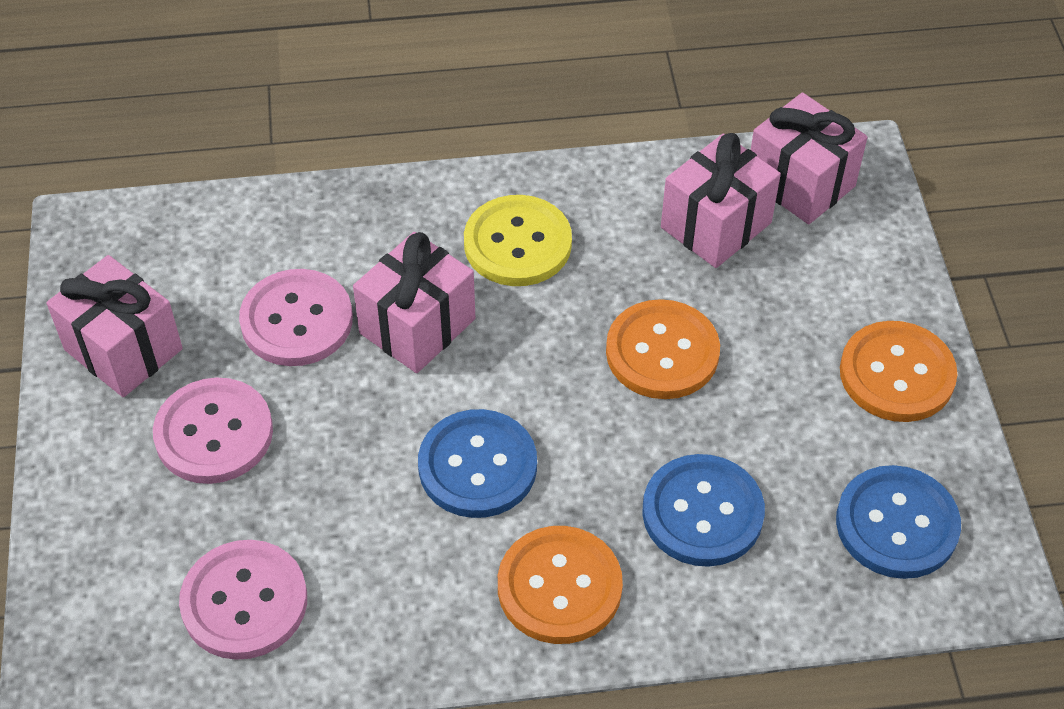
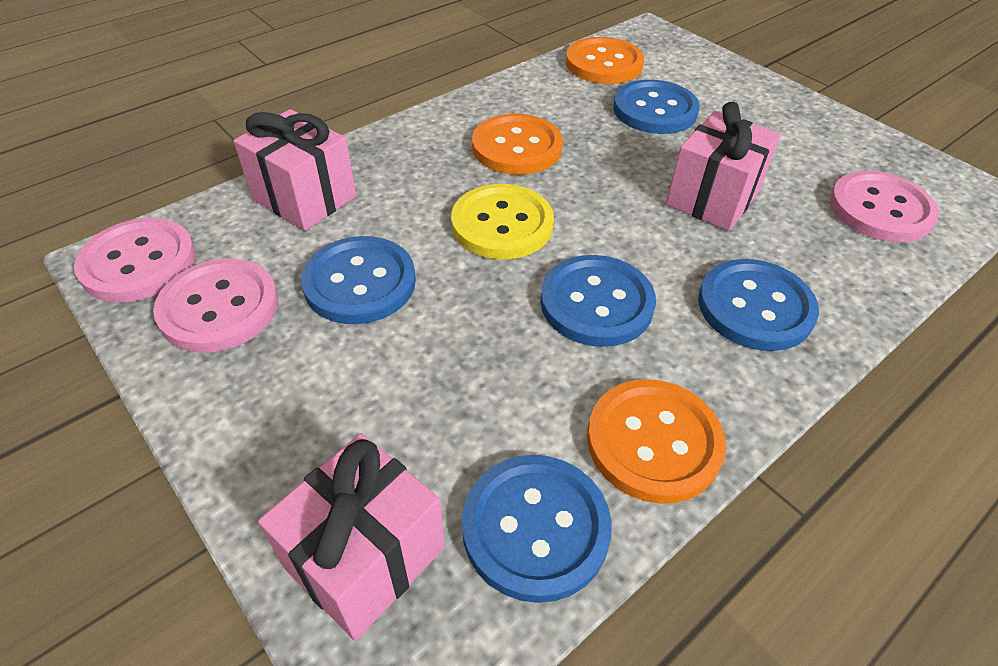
blue button: [418,409,537,518] [642,454,765,567] [836,465,961,579] = 3 -> [301,236,416,324] [462,455,612,603] [540,255,656,347] [613,80,700,134] [698,259,819,351] = 5
pink gift: [46,255,183,397] [353,232,476,373] [661,133,781,268] [751,92,868,224] = 4 -> [233,109,356,231] [258,433,445,641] [666,102,781,231] = 3

